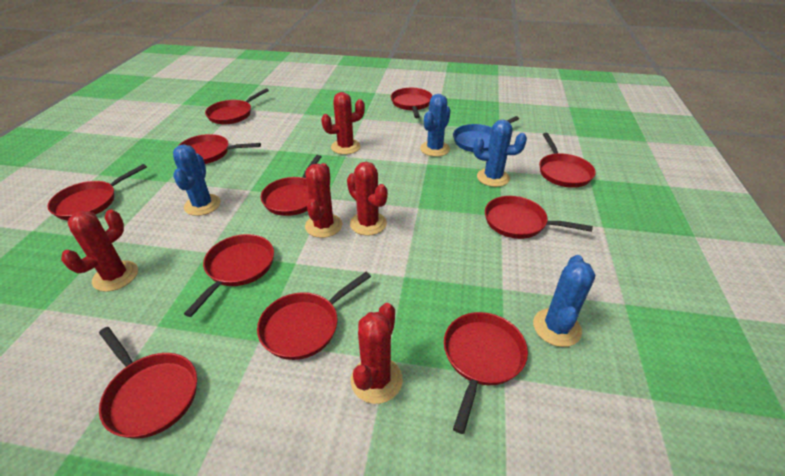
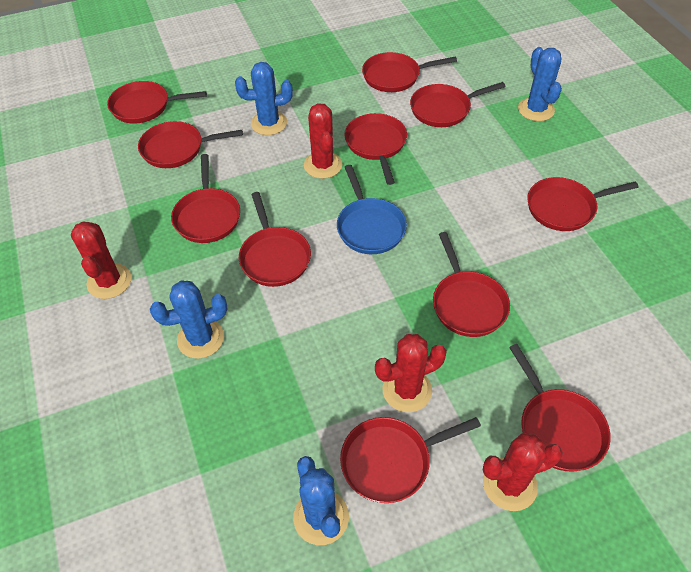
red cactus: [61,209,138,292] [305,163,342,238] [321,92,365,155] [347,162,388,236] [351,303,403,404] = 5 -> [71,221,131,299] [304,103,342,179] [375,334,447,412] [483,433,563,511] = 4

